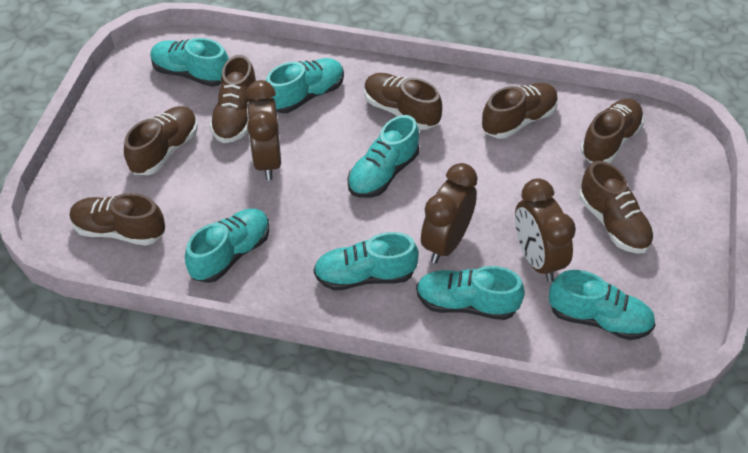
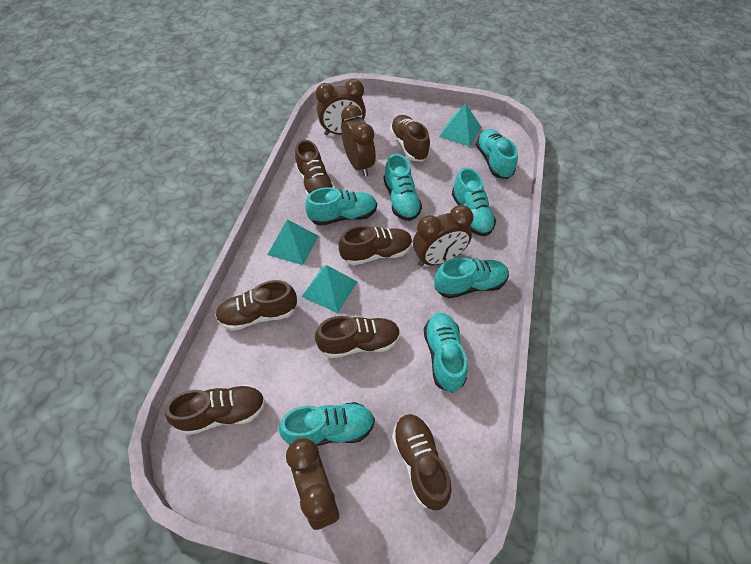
brown clock: [246,80,281,181] [421,163,478,263] [515,178,576,282] = 3 -> [286,438,339,530] [316,79,366,135] [341,105,376,177] [413,205,473,266] = 4
turquoise pyramid: none = 0 -> [267,219,318,265] [302,265,357,313] [439,103,481,147] = 3

